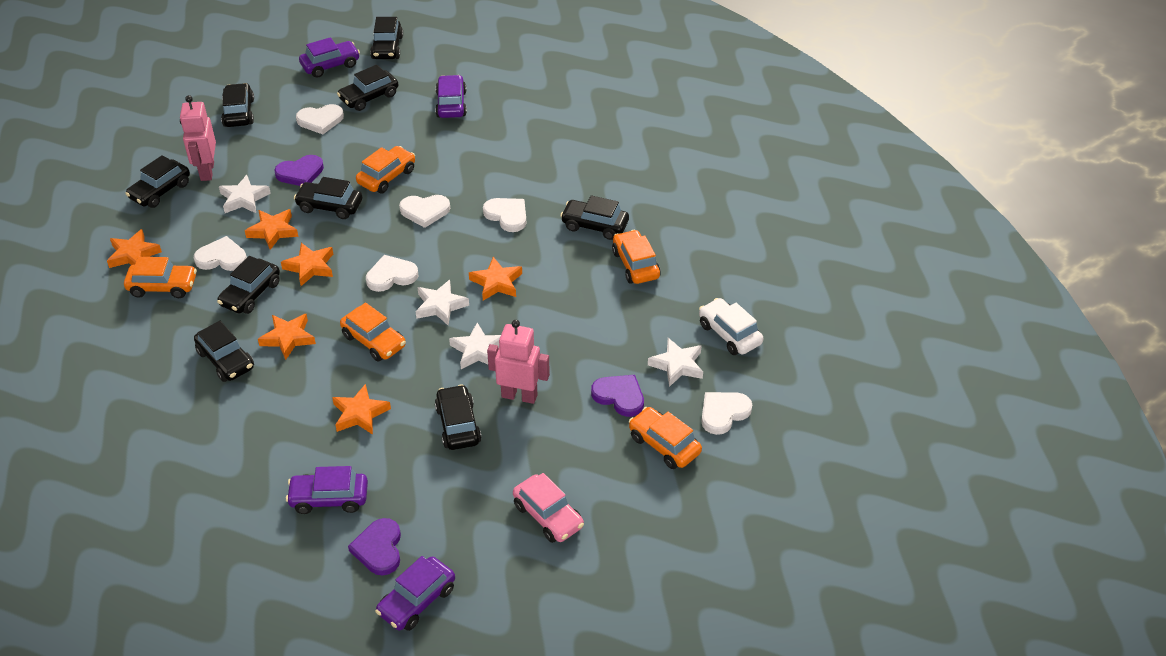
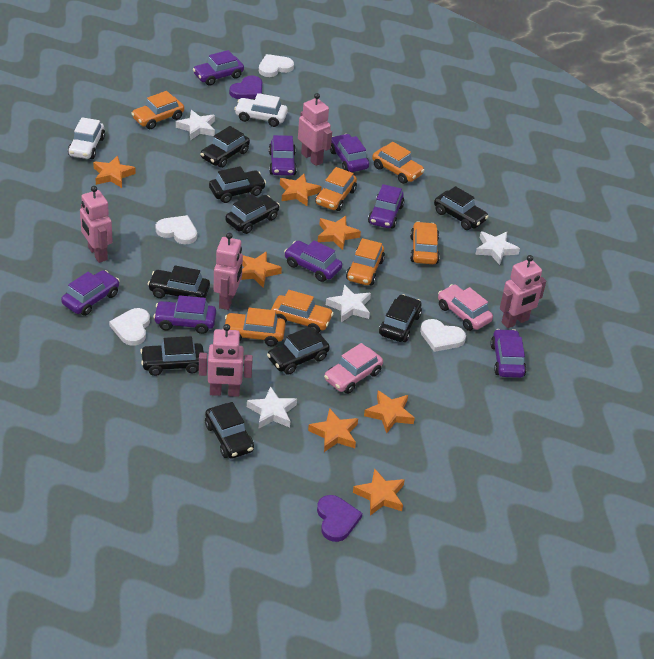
orange car: [124,257,197,298] [340,302,406,362] [356,146,415,193] [612,230,661,284] [629,407,702,469] = 5 -> [131,91,184,129] [223,308,286,346] [271,290,334,332] [315,167,357,211] [346,238,385,286] [372,142,425,184] [410,221,440,264] = 7
orange star: [107,229,162,268] [245,209,298,250] [258,314,316,360] [281,243,333,286] [332,384,391,435] [469,257,522,301] = 6 -> [93,156,136,188] [241,251,282,288] [280,174,321,206] [308,408,358,452] [318,216,361,250] [353,468,405,516] [364,390,415,433] = 7
pink car: [513,473,584,543] = 1 -> [324,343,383,394] [438,284,493,331] = 2
pink robot: [180,95,216,181] [487,320,550,404] = 2 -> [80,186,113,263] [199,324,253,397] [214,233,243,310] [298,93,332,166] [500,255,546,328] = 5
purple car: [286,466,368,514] [299,37,360,78] [375,556,455,631] [435,75,467,118] = 4 -> [61,270,120,316] [153,295,216,334] [193,50,244,86] [269,135,297,176] [284,240,342,282] [330,134,369,172] [368,184,404,229] [490,329,527,378] = 8
purple heart: [274,155,324,186] [348,518,401,575] [591,375,644,417] = 3 -> [229,75,262,99] [317,495,362,542] = 2
white car: [699,298,764,355] = 1 -> [68,117,105,159] [234,93,288,127] = 2
white heart: [194,236,247,271] [296,104,344,134] [366,255,419,292] [399,195,450,228] [483,198,526,232] [701,392,752,435] = 6 -> [109,308,150,346] [156,215,197,244] [259,54,294,77] [420,319,466,352] = 4

